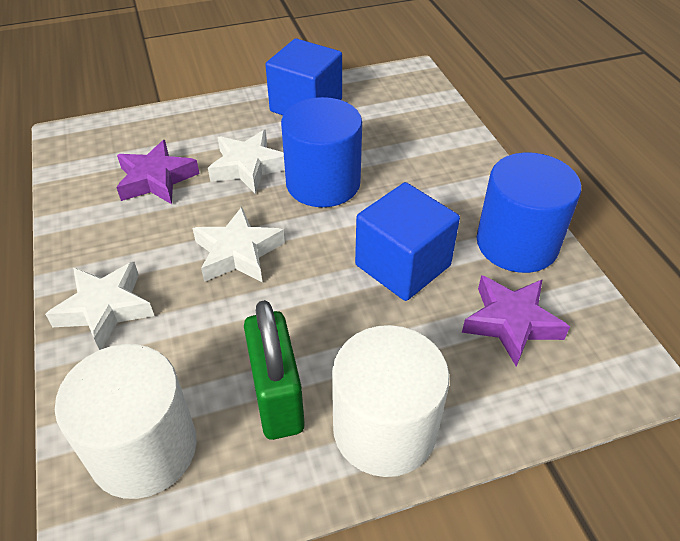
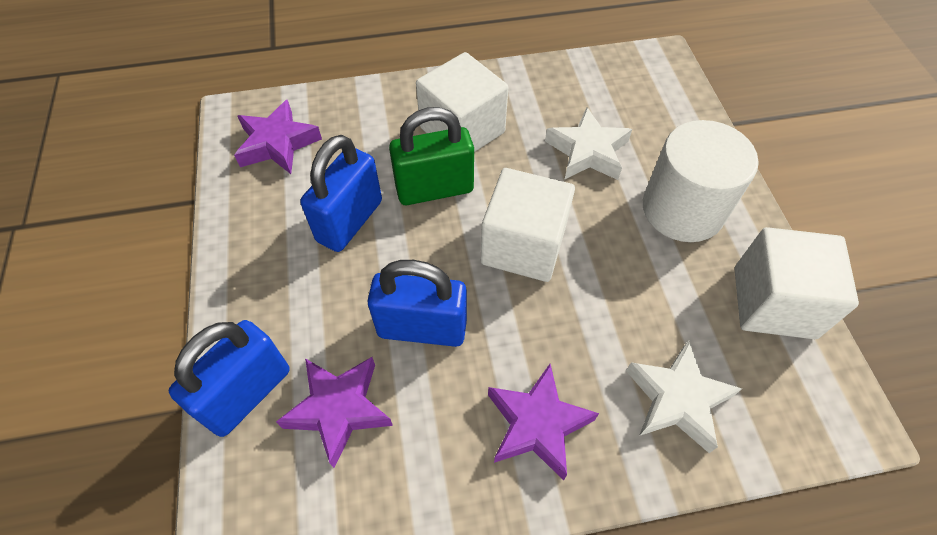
blue cube: [265,39,342,115] [355,182,460,301] = 2 -> none = 0
blue cylinder: [281,97,362,207] [477,152,581,273] = 2 -> none = 0
blue padlock: none = 0 -> [169,320,290,437] [300,135,382,252] [368,260,467,347] = 3
purple star: [116,140,200,204] [462,275,570,367] = 2 -> [234,100,322,174] [276,357,393,468] [488,364,599,480] = 3
white cube: none = 0 -> [416,52,508,152] [481,168,575,282] [734,227,859,339] = 3
white cylinder: [55,344,197,499] [332,325,450,477] = 2 -> [643,120,759,242] = 1
white star: [45,262,154,350] [192,207,285,283] [208,130,285,194] = 3 -> [545,107,632,180] [626,340,742,453] = 2

